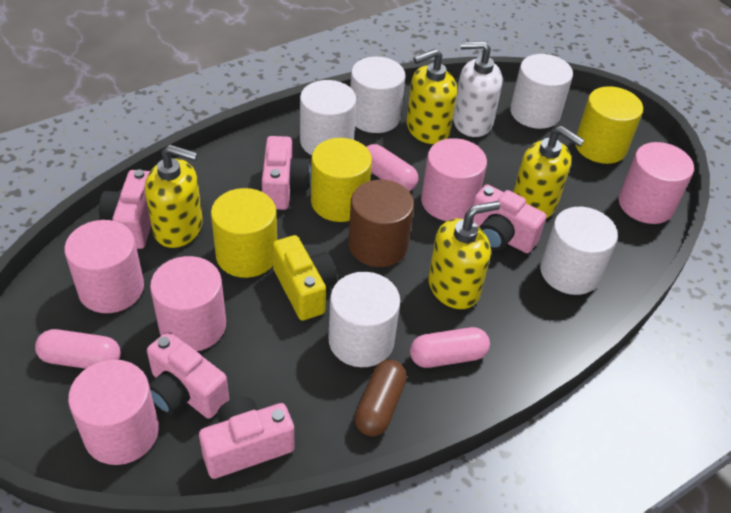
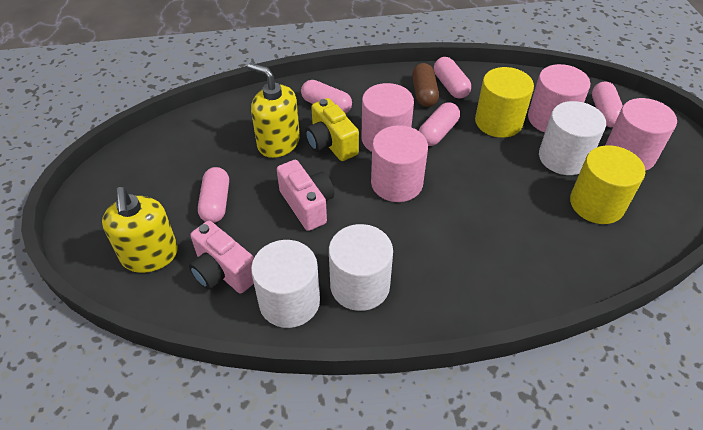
brown cylinder: [348,180,414,267] = 1 -> none = 0
pink camera: [99,169,151,249] [147,332,229,419] [199,397,294,479] [262,136,311,210] [473,184,547,253] = 5 -> [189,221,254,293] [277,160,334,231] = 2
pink capsule: [35,329,121,369] [366,144,418,191] [410,327,490,368] = 3 -> [198,167,229,223] [301,80,352,114] [419,102,460,146] [434,57,471,99] [592,81,623,127] = 5
pink cylinder: [64,220,144,313] [68,360,159,465] [150,256,226,351] [421,138,487,221] [618,142,694,224] = 5 -> [362,83,414,152] [371,125,428,202] [528,64,590,132] [606,98,677,171] = 4
white cylinder: [300,80,356,155] [328,272,400,367] [350,57,405,133] [510,54,573,129] [540,207,618,295] = 5 -> [251,240,320,328] [329,224,393,311] [539,101,606,175] = 3
white soap dispenser: [453,41,502,137] = 1 -> none = 0
yellow cylinder: [211,188,277,278] [311,138,372,222] [575,86,643,164] = 3 -> [475,67,534,138] [570,145,645,224] = 2
yellow soap dispenser: [145,145,203,248] [407,49,457,144] [428,201,500,309] [513,126,585,219] = 4 -> [102,187,178,273] [248,63,300,158] = 2

